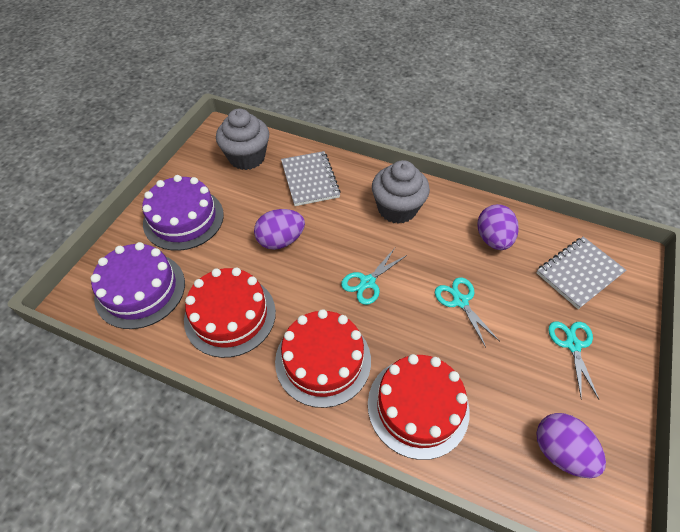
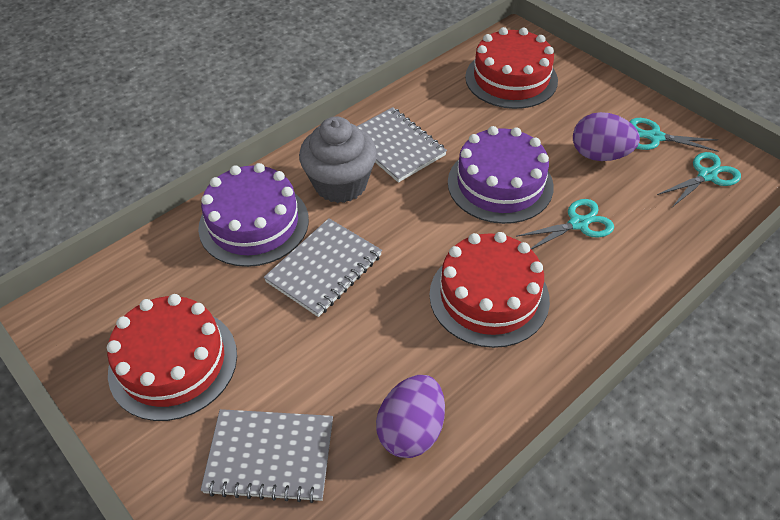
grey cupcake: [216,109,269,170] [372,160,430,224] = 2 -> [299,116,377,203] = 1
grey notebook: [281,151,341,206] [537,237,626,309] = 2 -> [200,409,333,503] [264,218,382,317] [357,107,447,183] = 3
purple egg: [254,209,305,250] [478,204,519,250] [536,413,606,478] = 3 -> [376,375,445,458] [573,112,640,161] = 2

